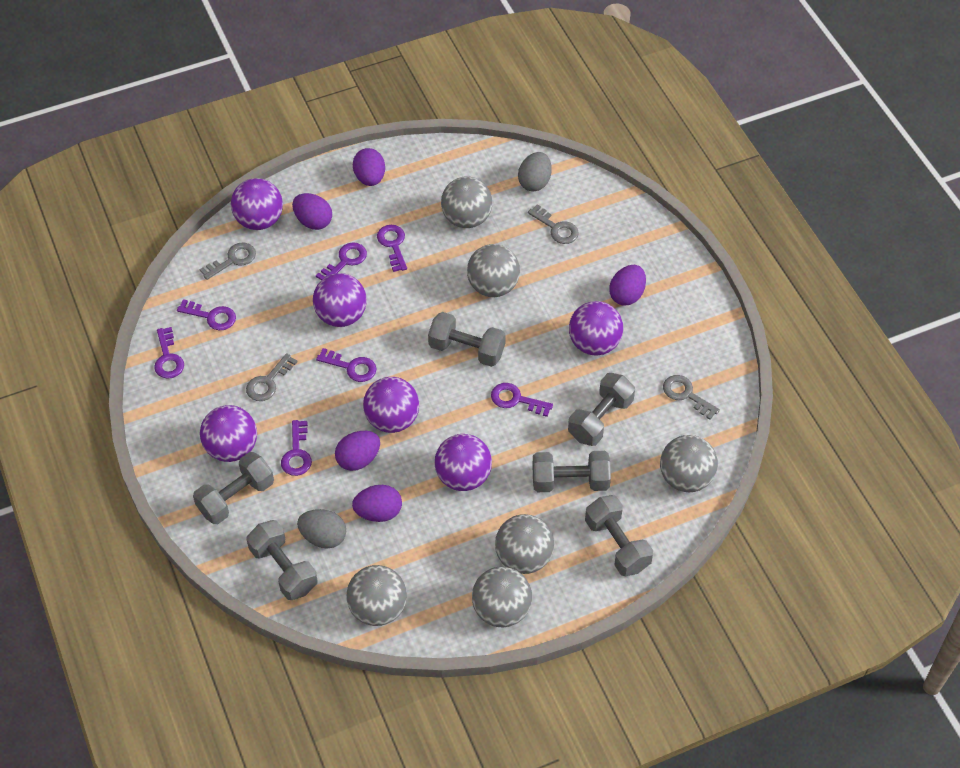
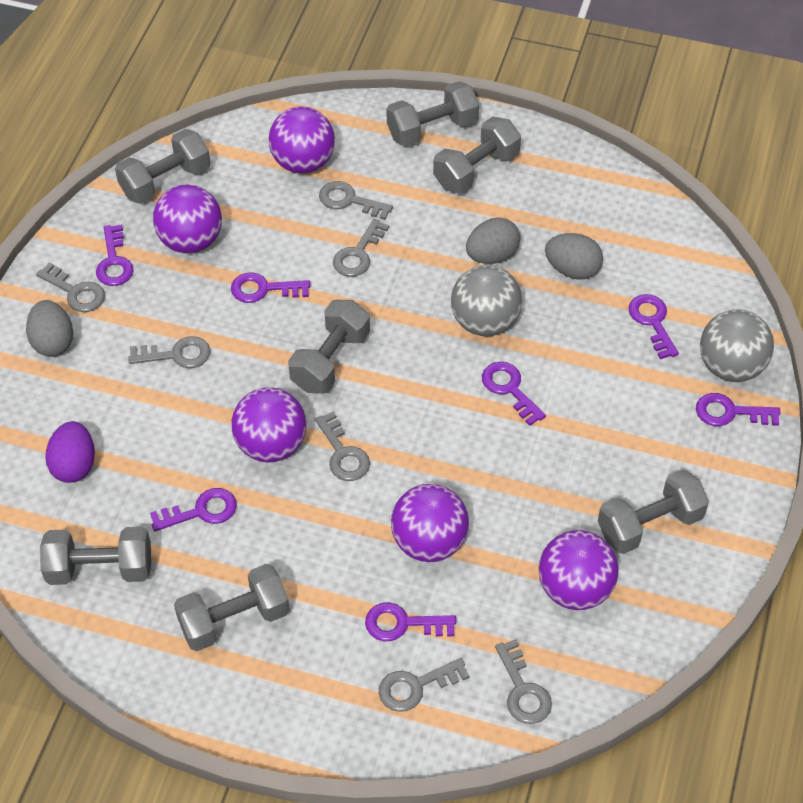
grey ball: [346,565,407,626] [441,177,493,228] [467,244,520,297] [472,566,532,627] [495,514,554,574] [660,435,718,492] = 6 -> [451,265,522,336] [700,309,774,382] = 2
grey dumbbell: [193,452,274,524] [246,520,318,600] [428,312,506,367] [532,451,611,492] [568,373,635,446] [585,495,653,576] = 6 -> [40,527,151,585] [115,129,211,204] [174,564,290,651] [288,300,370,394] [386,81,479,147] [433,117,521,194] [598,469,709,554] = 7
grey egg: [297,509,346,549] [518,152,552,192] = 2 -> [26,300,73,357] [466,218,520,264] [545,233,603,280] = 3
grey key: [199,243,256,280] [246,353,298,401] [528,204,579,244] [663,375,720,420] = 4 -> [36,263,105,312] [128,336,210,368] [315,412,370,481] [319,181,393,220] [333,219,389,277] [379,658,469,712] [495,639,552,724] = 7
purple ball: [200,405,257,462] [231,178,283,230] [313,273,367,327] [363,377,419,433] [435,434,492,491] [569,301,623,355] = 6 -> [153,184,222,253] [232,387,306,462] [269,107,335,174] [391,484,469,562] [539,530,618,610] = 5
purple egg: [292,193,332,230] [335,431,380,471] [352,485,402,522] [353,148,385,186] [609,265,646,306] = 5 -> [45,421,95,483] = 1

